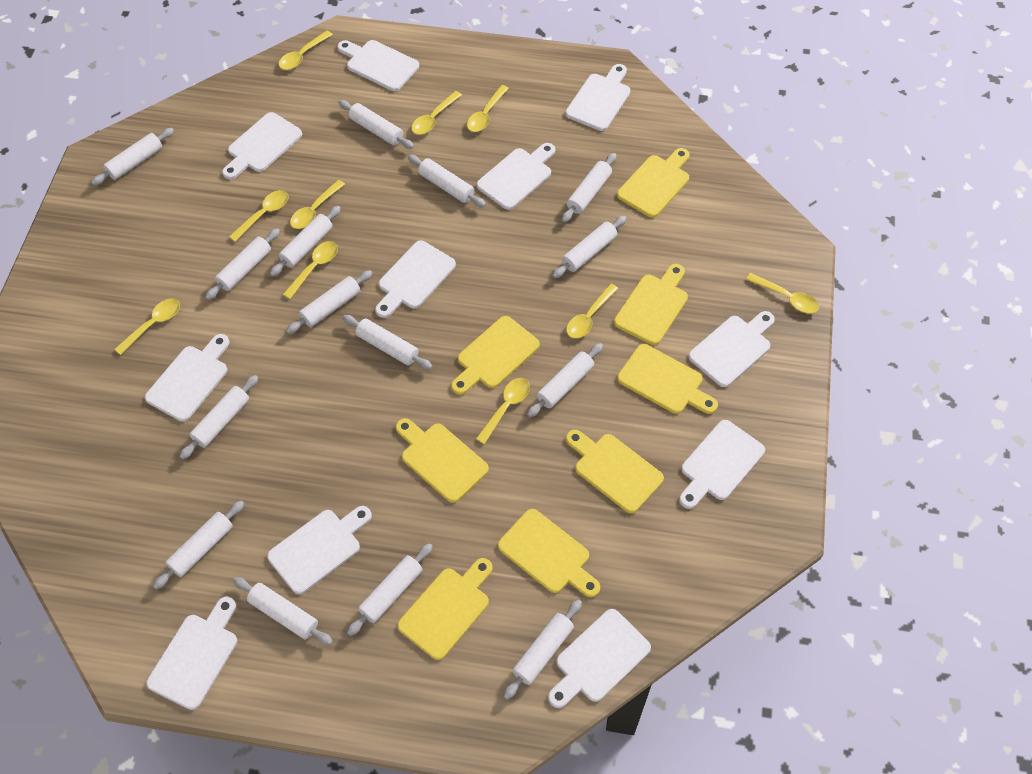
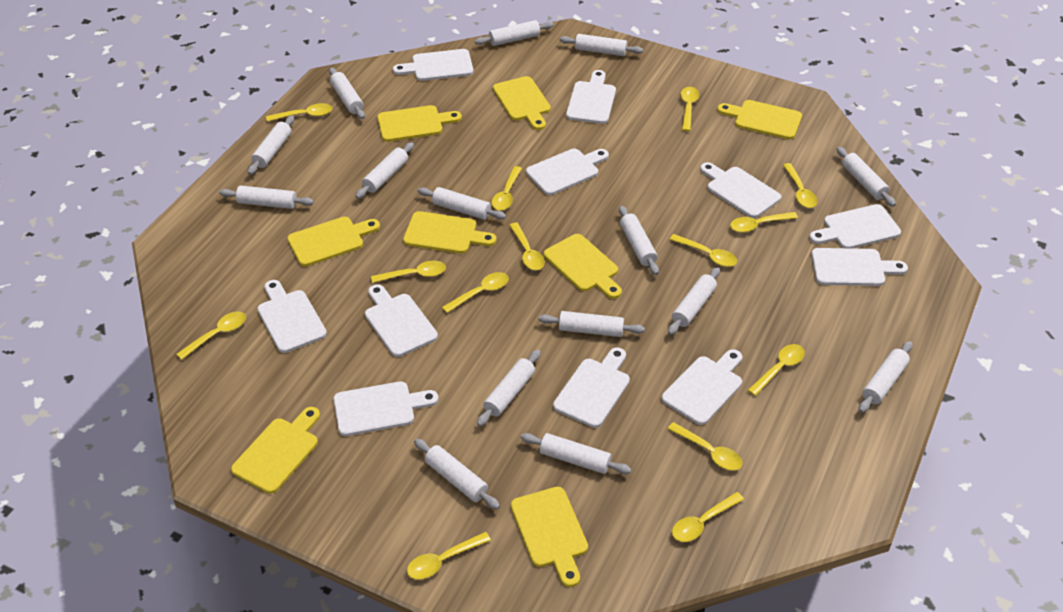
yellow spoon: [114,298,180,355] [229,190,289,242] [279,31,333,70] [283,241,338,299] [290,180,345,229] [411,91,462,135] [467,85,509,132] [476,378,530,444] [566,284,618,338] [746,273,819,313] = 10 -> [176,311,246,360] [266,103,332,122] [371,261,446,283] [407,532,491,580] [442,272,509,313] [492,166,522,211] [509,222,545,270] [668,422,742,471] [669,234,737,267] [672,492,744,542] [681,87,699,131] [730,212,798,232] [748,344,805,396] [783,163,817,208] = 14

